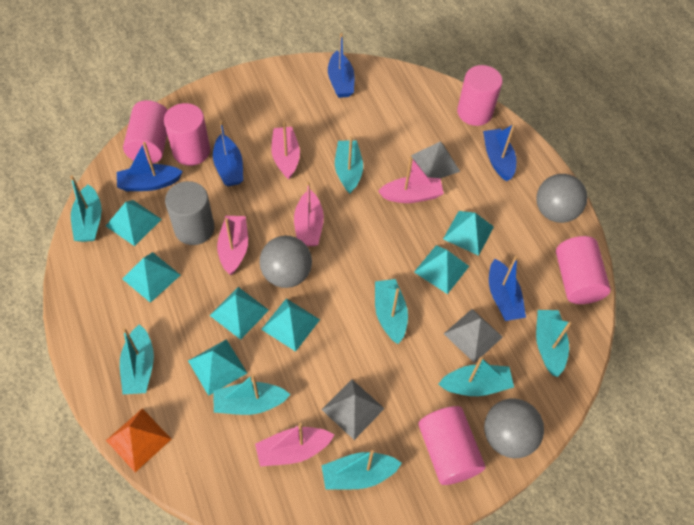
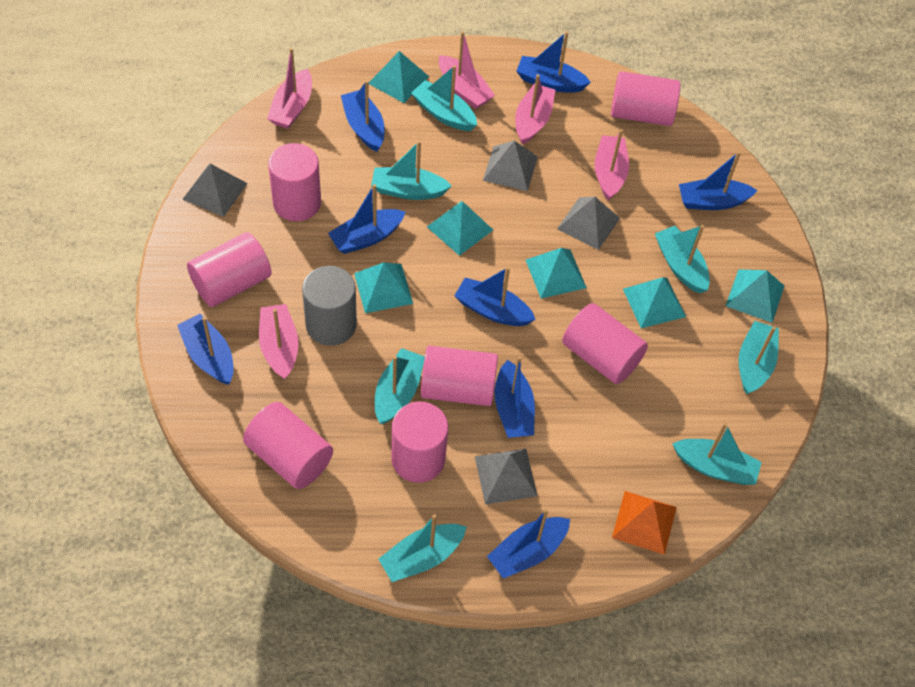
blue boat: [117,142,183,191] [213,121,243,186] [328,33,354,98] [483,124,516,181] [489,256,526,321] = 5 -> [177,314,234,385] [328,184,406,254] [341,81,384,152] [454,267,536,326] [487,508,570,579] [495,356,535,438] [516,31,591,93] [679,151,758,210] = 8
grey ball: [260,236,312,288] [484,398,544,458] [536,174,587,223] = 3 -> none = 0
grey pyramid: [322,380,385,440] [411,142,460,178] [444,309,503,363] = 3 -> [182,164,248,217] [475,449,538,504] [483,141,538,191] [557,197,620,250] = 4
pink cylinder: [123,100,168,164] [164,103,210,166] [418,406,485,485] [457,65,503,126] [556,236,611,304] = 5 -> [187,232,272,307] [243,402,333,489] [268,143,321,221] [391,402,448,483] [421,346,498,406] [562,303,648,384] [611,71,680,126] = 7
turquoise boat: [70,175,102,242] [120,324,154,394] [213,374,291,415] [321,450,402,490] [335,136,363,194] [375,279,408,344] [439,357,514,396] [536,310,572,377] = 8 -> [371,141,451,200] [375,348,425,424] [378,514,467,582] [411,65,477,131] [655,225,710,294] [672,423,762,485] [738,321,779,395] = 7
turquoise pyramid: [106,200,162,246] [122,252,180,303] [188,339,247,396] [209,287,269,340] [261,299,320,352] [414,245,469,294] [443,211,494,256] = 7 -> [354,262,413,313] [368,51,429,103] [427,201,493,256] [526,248,587,299] [623,277,686,328] [726,269,784,323] = 6

